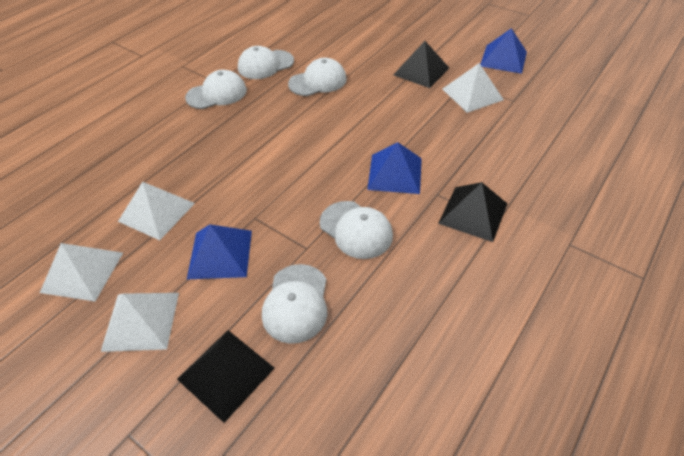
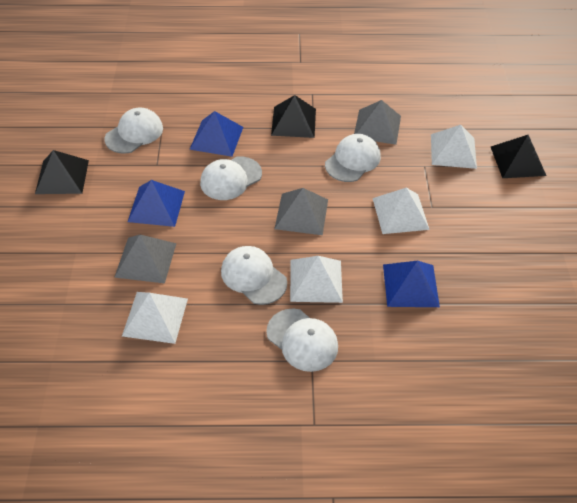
grey pyramid: none = 0 -> [114,235,176,283] [274,188,328,235] [354,100,401,145] = 3

